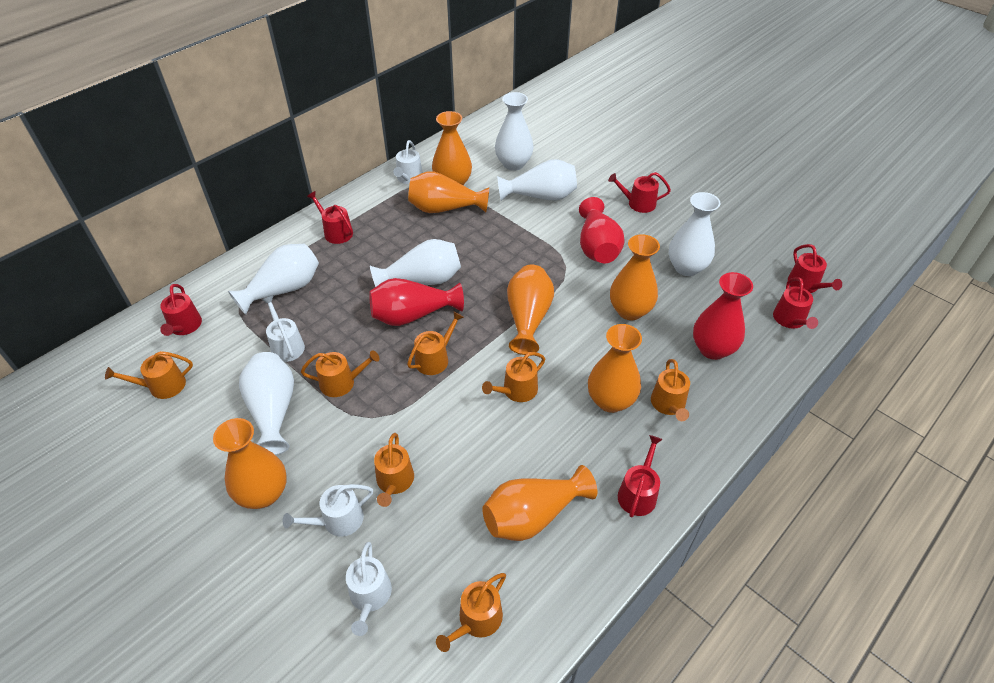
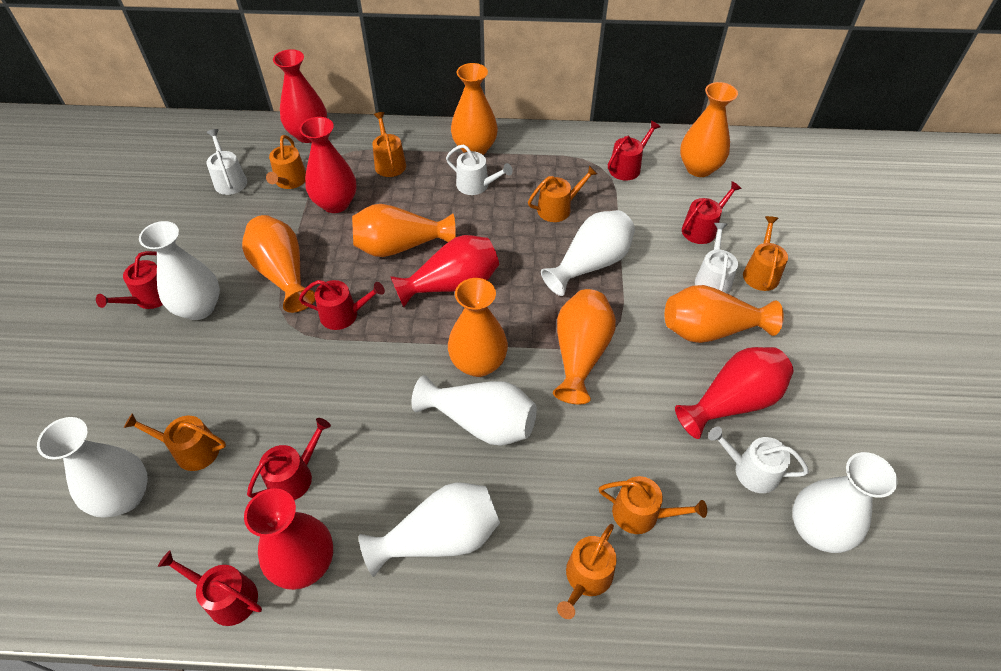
red vase: [369,278,464,326] [579,197,625,263] [693,272,753,360] = 3 -> [244,488,333,590] [273,49,327,143] [300,117,357,213] [390,235,499,307] [675,347,793,439] = 5

